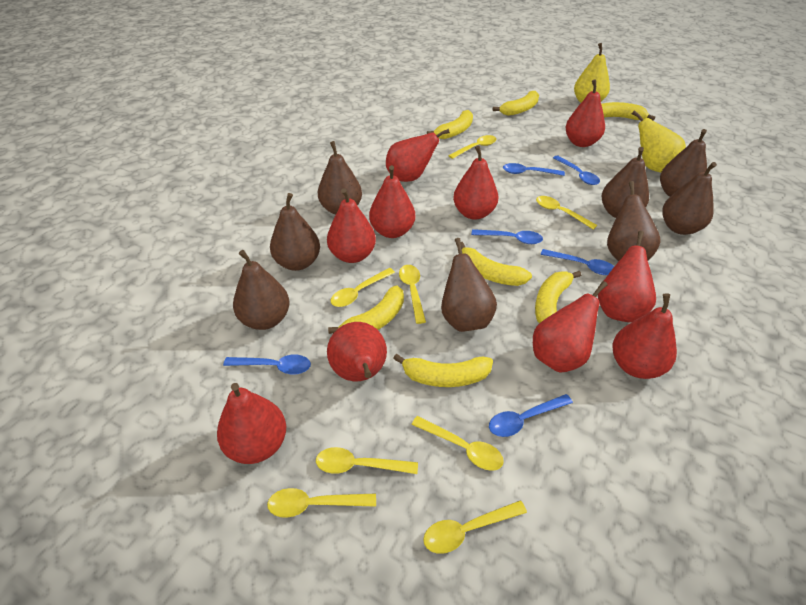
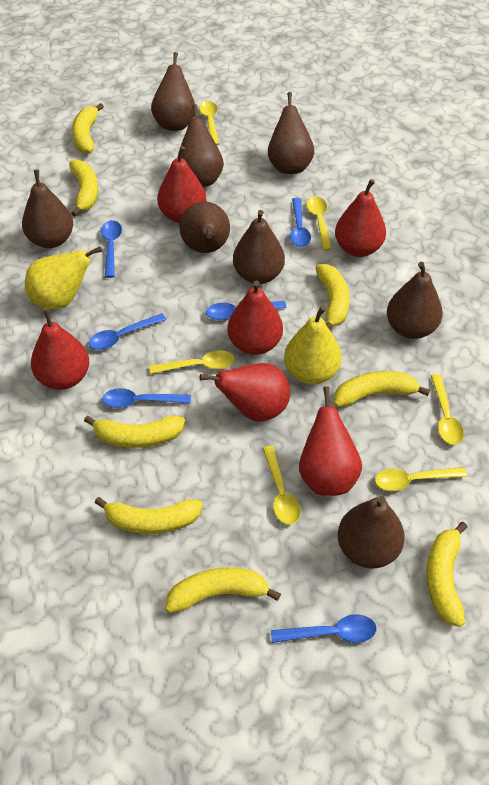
red pear: [217,383,286,464] [327,188,376,263] [327,322,387,381] [369,165,415,238] [386,129,450,182] [453,146,498,220] [533,281,608,373] [565,79,605,147] [598,231,656,323] [613,293,677,379] = 10 -> [31,309,89,390] [157,146,206,223] [200,363,290,422] [227,280,283,355] [299,386,362,496] [335,179,386,257] = 6
yellow banana: [328,286,404,334] [393,354,493,387] [427,110,473,139] [461,242,532,286] [493,91,539,116] [535,271,581,323] [601,102,655,121] = 7 -> [69,159,98,216] [72,103,104,154] [84,415,185,448] [95,497,203,534] [165,568,281,613] [316,264,349,329] [334,371,430,407] [426,522,468,627] = 8
yellow spoon: [267,488,376,518] [316,447,418,474] [331,268,395,307] [399,265,426,324] [411,416,504,471] [423,500,527,554] [448,135,496,159] [536,196,597,230] = 8 -> [149,350,234,374] [199,101,219,145] [262,446,301,525] [306,196,332,251] [375,467,467,491] [431,374,464,445] = 6

